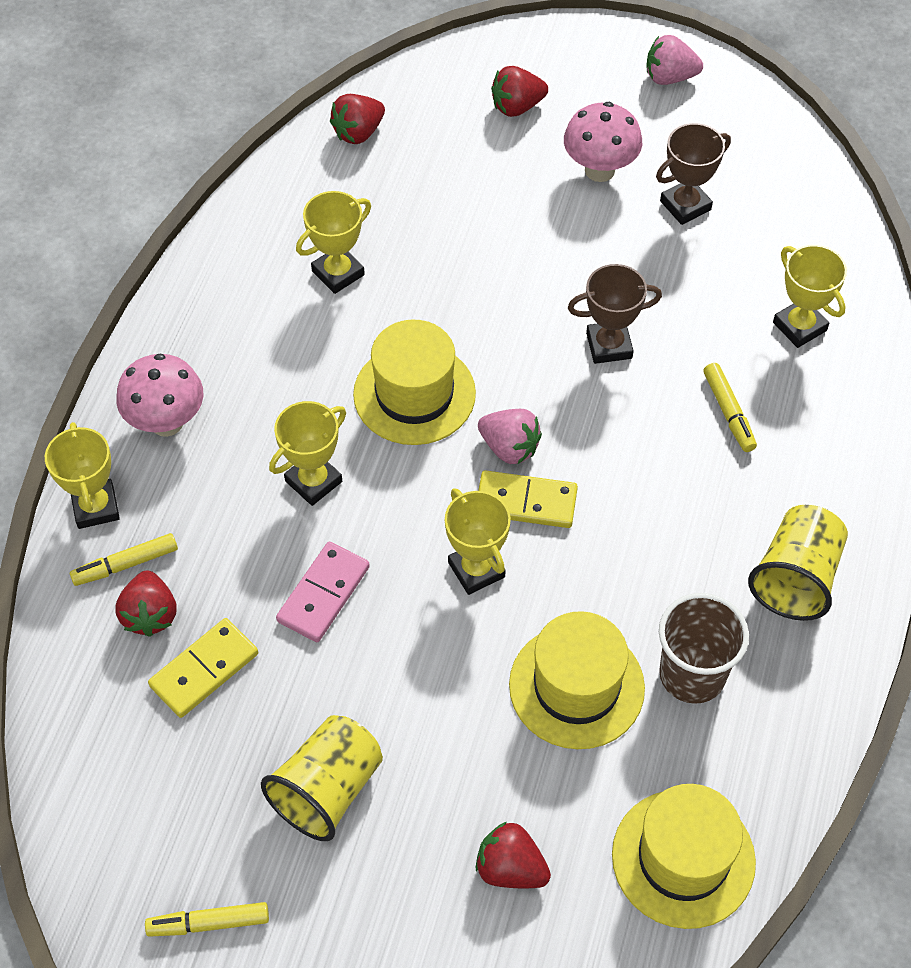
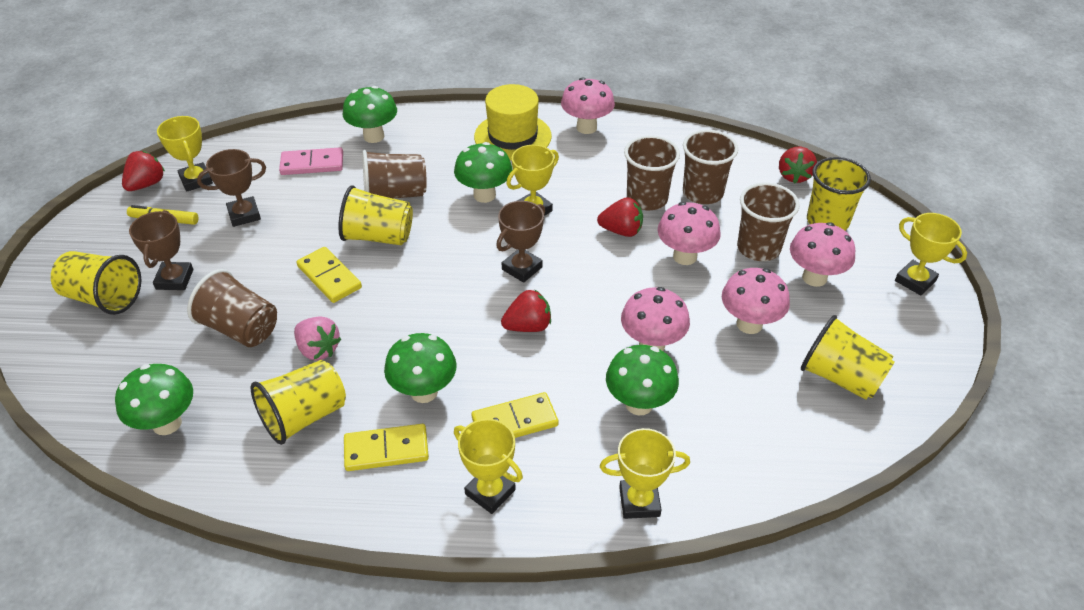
brown cup: [659,593,749,704] = 1 -> [187,269,277,347] [362,150,427,198] [624,135,680,210] [683,130,738,204] [737,183,800,261] = 5
brown trophy: [568,264,662,364] [656,123,731,225] = 2 -> [129,210,193,290] [197,149,266,227] [496,201,545,283] = 3
green mushroom: none = 0 -> [115,364,193,435] [343,86,397,143] [384,333,457,403] [454,142,512,203] [606,345,679,415] = 5
pink mushroom: [116,353,203,437] [564,102,642,182] = 2 -> [561,77,615,134] [621,287,690,351] [657,202,721,265] [722,268,790,334] [790,222,855,287] = 5
pink strawberry: [478,409,542,465] [647,35,703,85] = 2 -> [294,316,341,360] = 1
yellow cup: [261,715,383,841] [748,505,848,621] = 2 -> [51,251,141,315] [251,360,346,445] [338,185,413,245] [801,315,895,400] [807,157,871,230] = 5
yellow domino: [148,618,258,718] [478,470,578,528] = 2 -> [297,247,362,303] [344,424,429,471] [471,392,558,438] = 3
yellow hat: [353,319,476,445] [509,611,645,749] [612,784,756,929] = 3 -> [474,84,552,160] = 1
yellow marker: [70,533,178,586] [145,902,269,937] [703,363,757,452] = 3 -> [127,205,198,225] = 1

